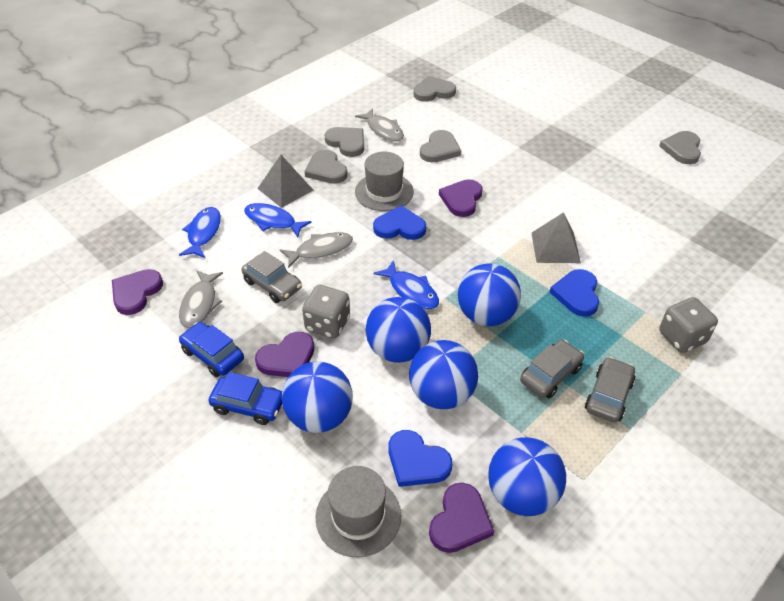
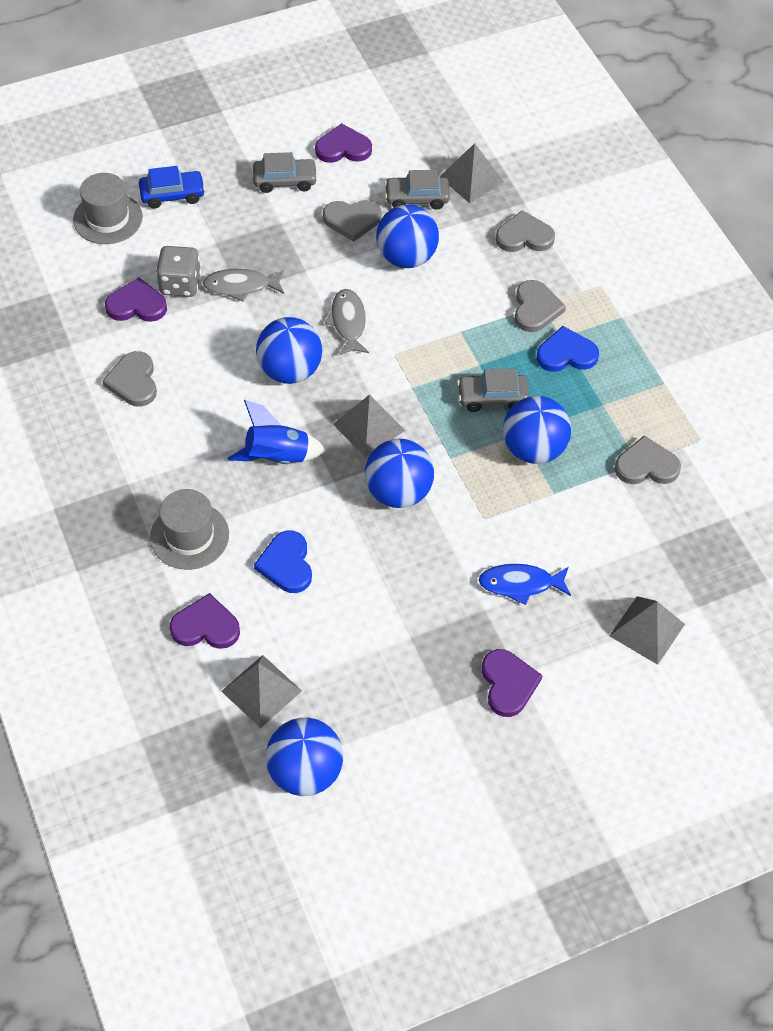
blue car: [179,322,244,377] [208,372,282,425] = 2 -> [139,166,205,209] = 1
blue fish: [179,207,221,258] [244,203,312,237] [374,260,439,309] = 3 -> [479,564,571,605] = 1
blue heart: [373,205,426,240] [389,430,452,487] [550,269,599,317] = 3 -> [254,531,312,593] [537,326,599,372] = 2
blue rocket: none = 0 -> [228,400,326,464] = 1
grey dice: [302,285,350,339] [659,297,718,353] = 2 -> [156,246,201,297] = 1
grey fish: [179,270,223,328] [280,232,353,268] [355,108,404,142] = 3 -> [203,269,284,302] [325,289,369,355] = 2
grey pyramid: [257,155,313,208] [531,212,581,263] = 2 -> [221,655,302,728] [333,394,405,457] [440,143,504,203] [609,596,685,665] = 4

